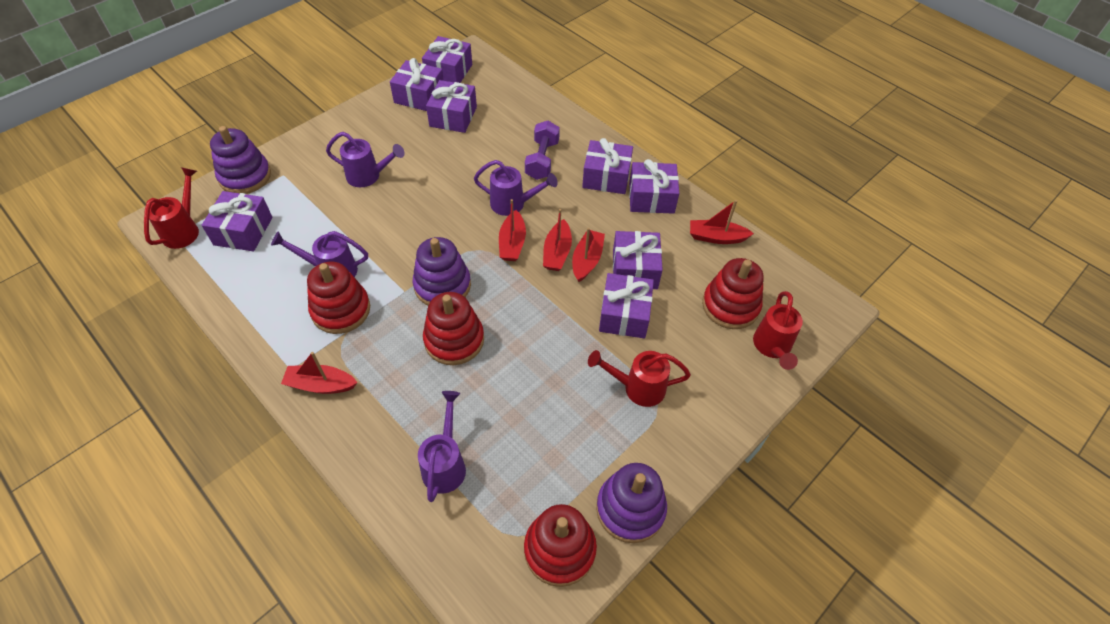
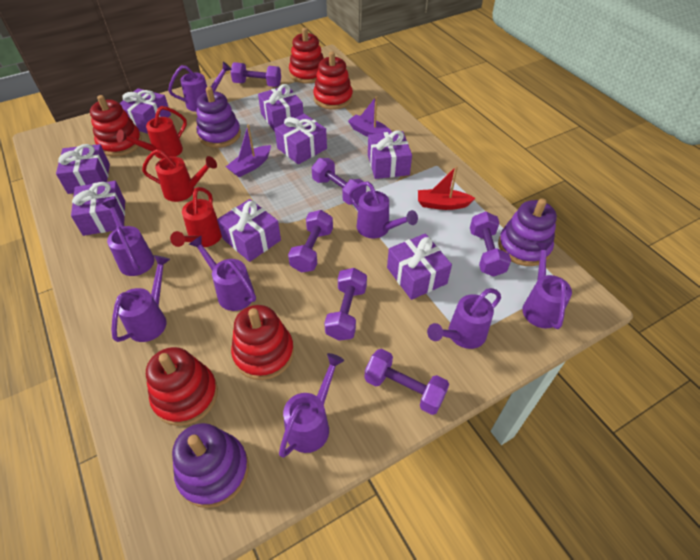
purple boat: none = 0 -> [226,125,271,177] [348,96,392,137] = 2
purple dumbbell: [525,121,560,180] = 1 -> [230,62,281,87] [288,210,333,273] [311,158,366,205] [324,268,367,341] [364,349,449,415] [470,211,511,277] = 6
purple watering can: [271,231,368,277] [326,132,405,187] [418,391,466,502] [474,160,558,216] = 4 -> [102,199,154,276] [111,255,170,342] [168,62,232,112] [189,235,256,311] [279,353,344,458] [349,182,418,239] [427,288,501,349] [522,243,572,329] = 8
red boat: [281,352,358,394] [499,199,526,261] [543,209,572,271] [572,228,605,282] [690,200,754,244] = 5 -> [418,166,475,210] = 1
red stacking toy: [307,262,370,334] [423,292,484,365] [524,504,597,587] [702,258,764,329] = 4 -> [90,95,142,157] [146,347,218,426] [231,305,294,380] [289,28,324,84] [313,51,353,110] = 5

